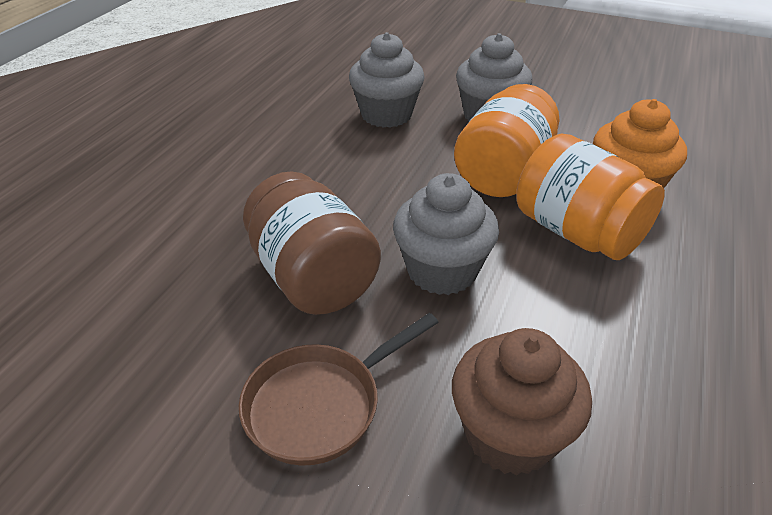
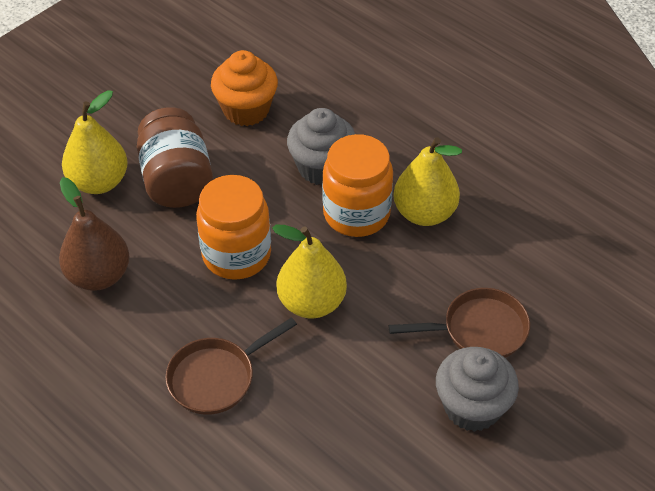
brown cupcake: [452,328,592,476] = 1 -> none = 0
brown pan: [239,313,439,466] = 1 -> [166,317,297,415] [389,288,530,357] = 2
brown pear: none = 0 -> [59,177,130,291] = 1
grey cupcake: [349,32,425,128] [393,173,499,295] [456,33,533,122] = 3 -> [287,108,355,185] [436,347,519,432] = 2
yellow pear: none = 0 -> [62,90,128,194] [272,225,347,318] [393,137,462,226] = 3

